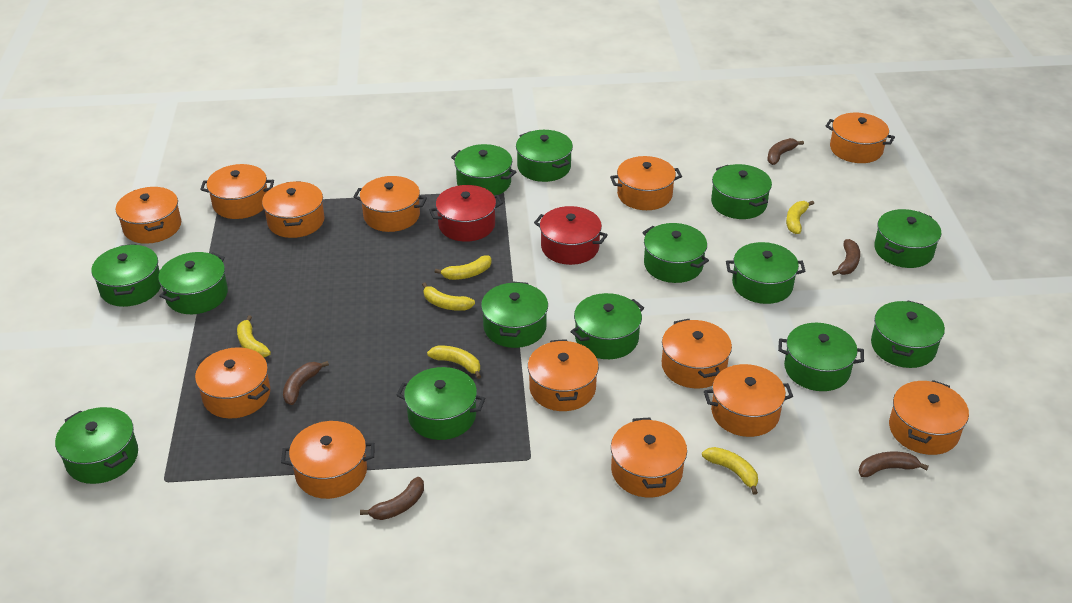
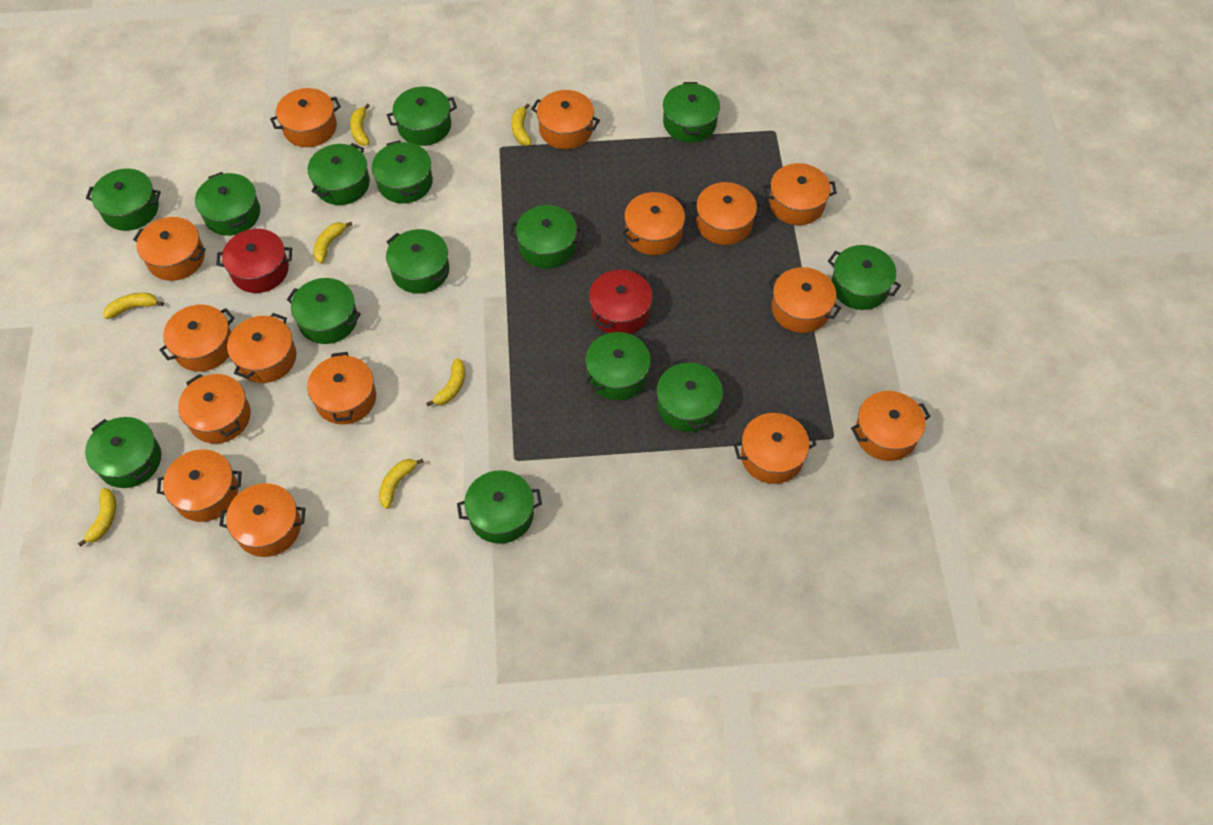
brown banana: [283,361,329,405] [360,477,424,520] [767,138,804,165] [832,239,860,275] [859,452,929,477] = 5 -> none = 0
orange pot: [116,187,181,244] [195,347,270,419] [200,164,274,219] [262,181,325,238] [281,421,375,499] [354,176,427,232] [528,339,599,411] [610,156,682,210] [611,417,687,498] [662,319,732,388] [704,364,793,437] [825,113,895,163] [889,380,969,455] = 13 -> [133,217,206,281] [157,449,242,522] [159,305,235,372] [178,374,251,443] [219,483,305,557] [227,313,296,383] [270,88,341,147] [307,352,376,424] [531,90,600,149] [622,192,687,255] [690,182,763,245] [734,413,816,484] [763,163,837,225] [768,267,841,333] [851,391,931,461] = 15
yellow banana: [237,315,271,357] [422,282,475,311] [427,346,481,379] [435,256,492,280] [702,447,758,495] [786,201,814,234] = 6 -> [78,488,116,547] [104,293,164,319] [313,222,352,264] [350,103,370,146] [379,459,424,509] [426,358,465,406] [512,103,532,146] = 7

